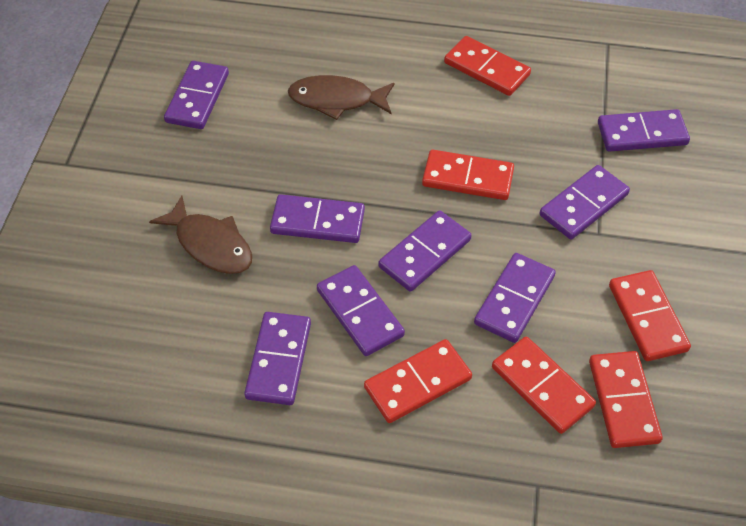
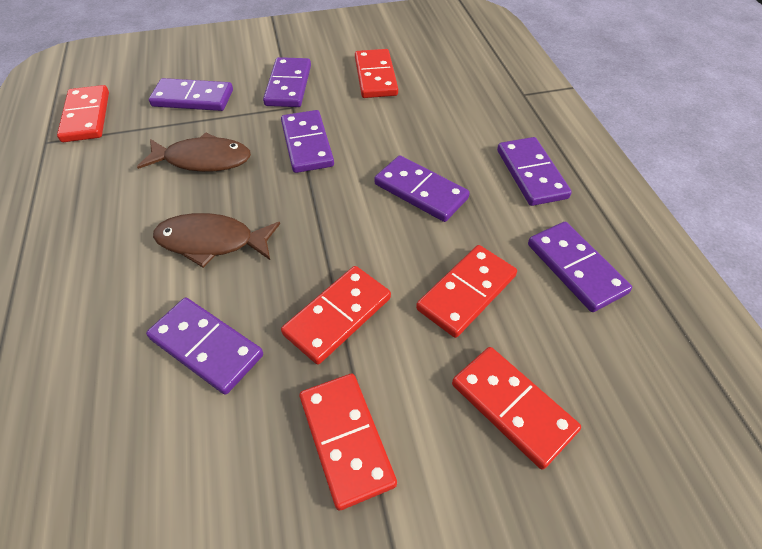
purple domino: [164,61,229,129] [244,312,311,405] [270,194,365,243] [317,265,405,356] [379,210,472,292] [474,253,556,343] [540,165,630,239] [598,109,690,152] = 8 -> [146,298,263,395] [149,78,233,111] [263,57,311,107] [281,110,334,173] [374,155,470,222] [497,137,572,206] [528,222,632,312] = 7

